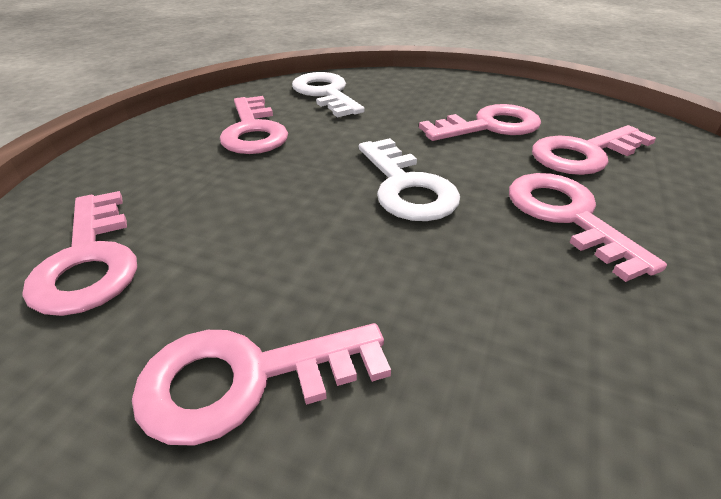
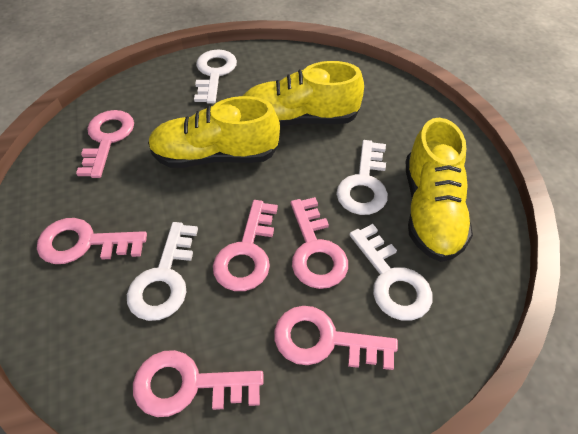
white key: [292,72,365,118] [359,138,460,221] = 2 -> [127,222,198,321] [194,50,237,103] [336,140,388,215] [349,224,432,320] = 4
yellow shoe: none = 0 -> [148,96,280,168] [243,61,364,127] [406,118,473,262] = 3

